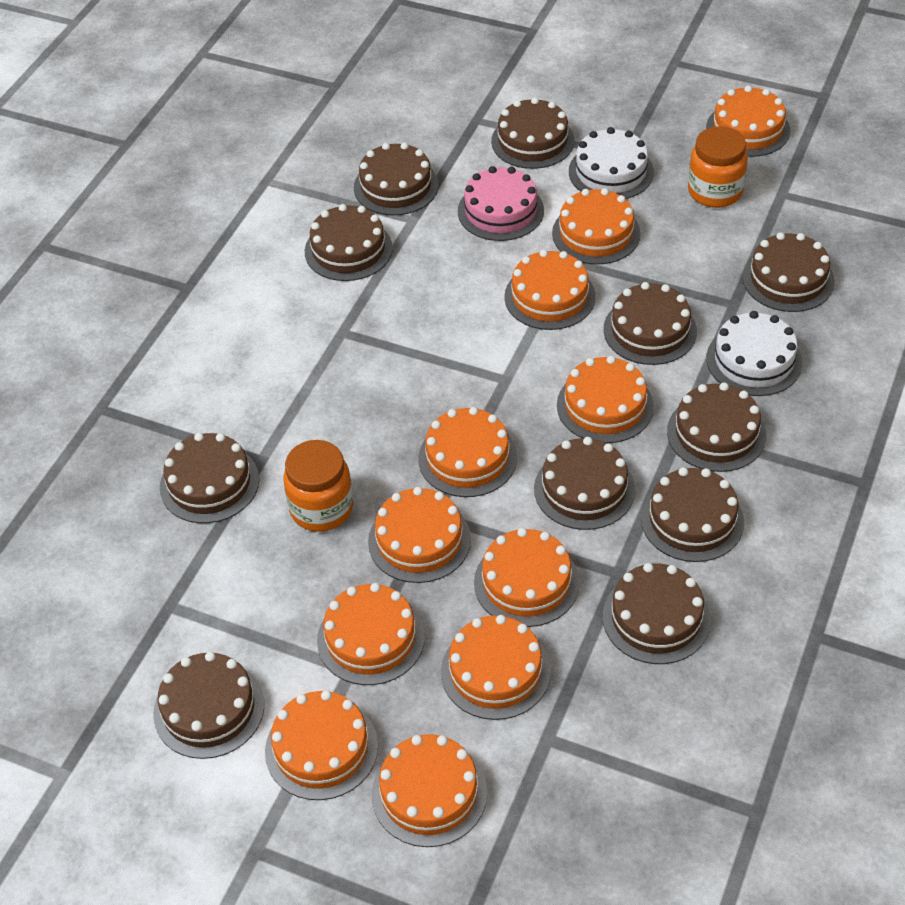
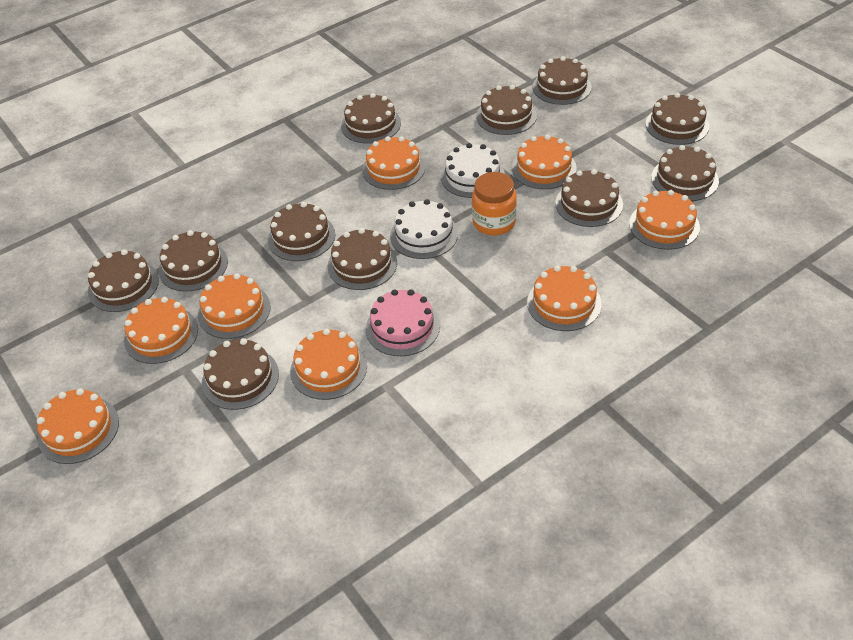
orange cake: [265,690,378,800] [317,583,425,685] [368,487,471,583] [372,734,487,847] [419,407,517,497] [441,615,551,720] [474,528,579,627] [504,250,596,330] [552,188,640,265] [557,356,654,443] [706,85,790,157] = 11 -> [37,388,119,464] [124,297,198,364] [198,273,271,339] [290,329,367,400] [362,136,426,190] [512,135,577,189] [527,265,602,331] [629,190,700,250] = 8
orange jar: [284,440,353,532] [688,126,748,208] = 2 -> [472,172,517,235] = 1

